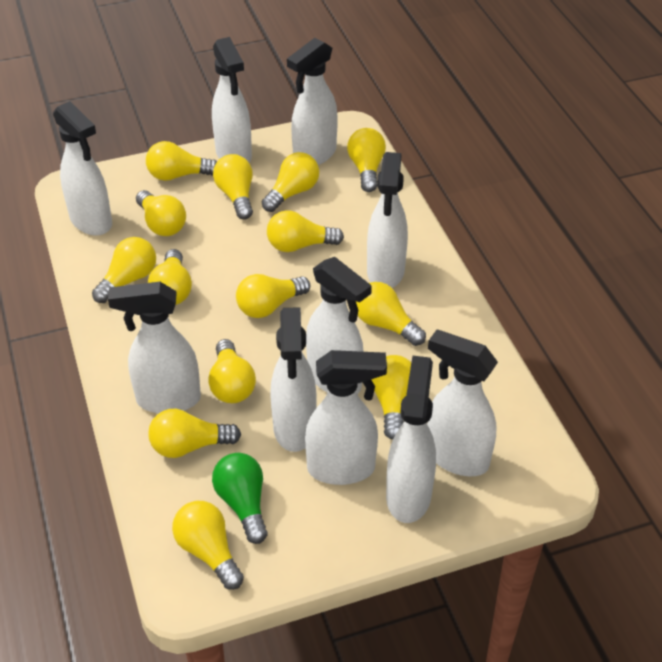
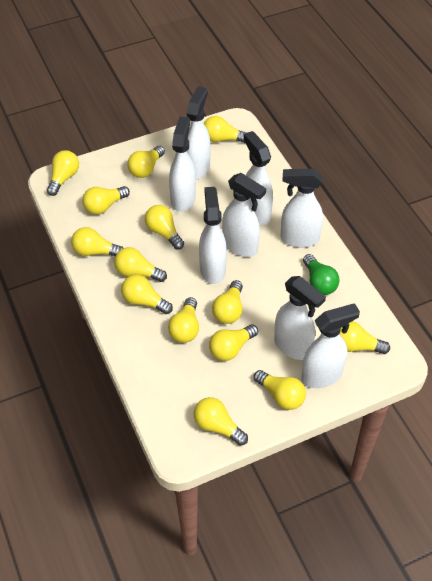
white spray bottle: [53,101,112,236] [108,282,201,413] [212,37,252,163] [270,307,317,452] [287,38,338,165] [305,350,387,485] [306,257,372,394] [367,152,408,288] [386,355,436,523] [427,330,498,476] = 10 -> [169,116,196,212] [187,86,211,180] [199,187,227,284] [222,173,266,257] [244,131,273,225] [274,276,326,360] [281,169,323,248] [301,303,360,388] = 8

